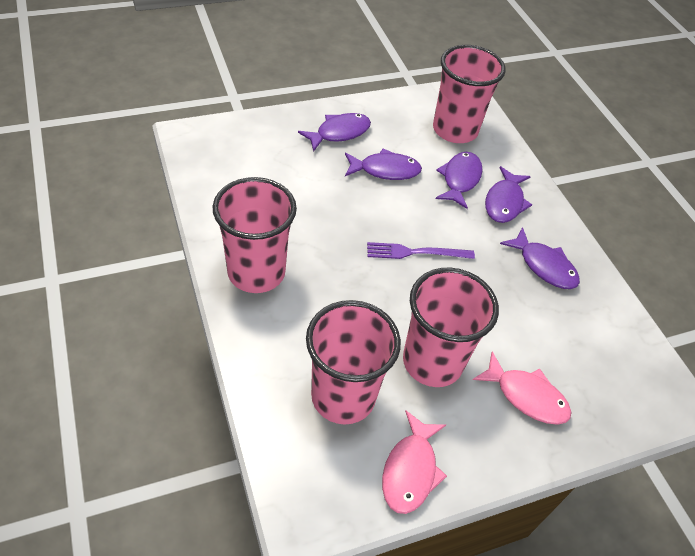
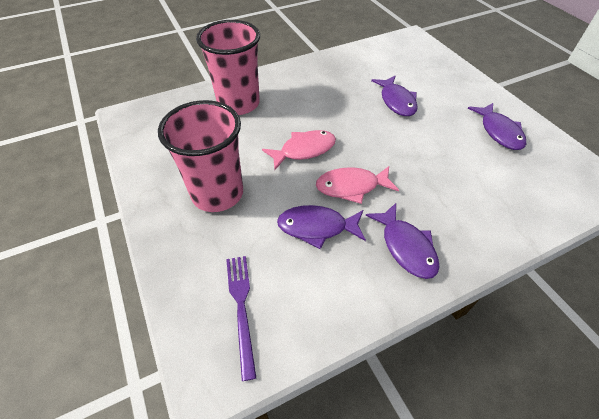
pink cup: [213,177,297,293] [306,300,401,424] [403,268,499,387] [433,45,506,143] = 4 -> [158,100,243,212] [196,20,260,115] = 2
purple fish: [298,113,371,152] [345,149,422,180] [436,152,483,209] [485,166,532,223] [500,227,580,289] = 5 -> [277,205,366,249] [366,203,439,279] [371,76,418,116] [468,103,526,150] = 4

